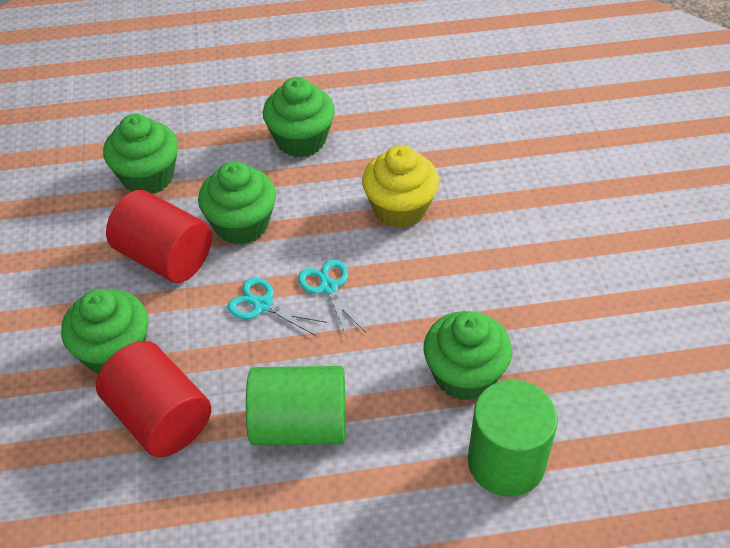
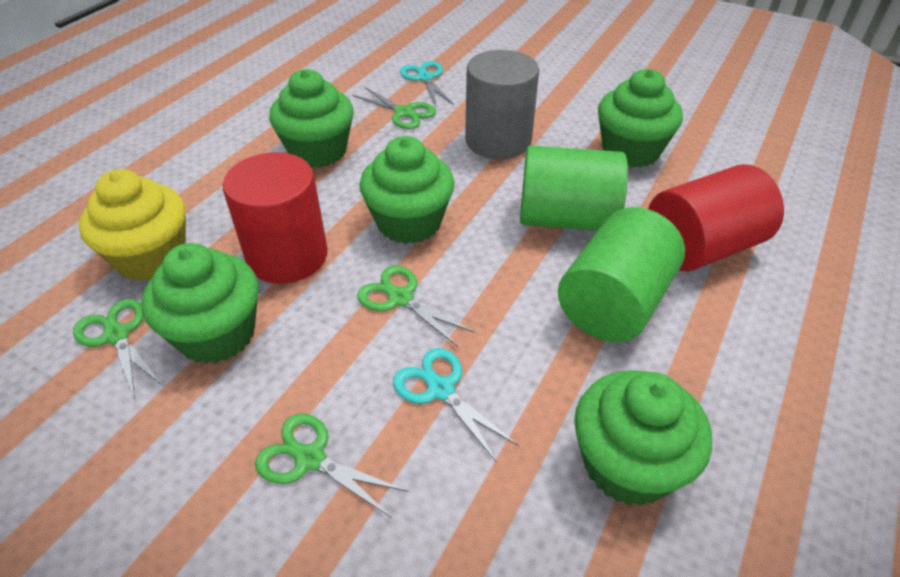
green scissors: none = 0 -> [73,299,163,399] [255,413,408,517] [353,87,436,129] [357,266,475,347] = 4
grey cylinder: none = 0 -> [465,50,539,159] = 1

